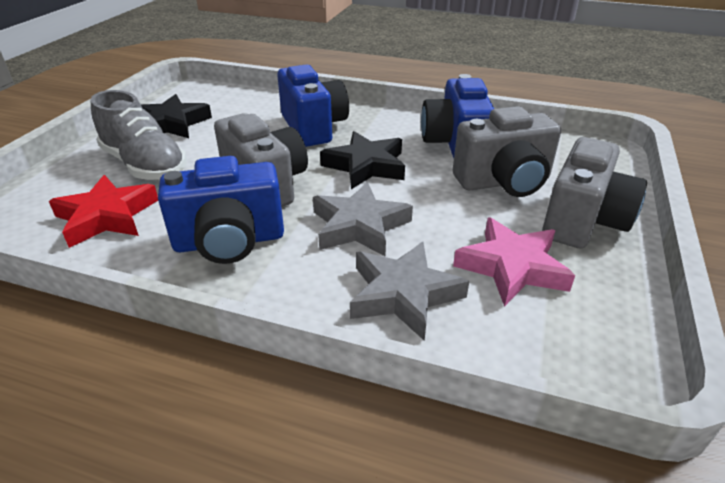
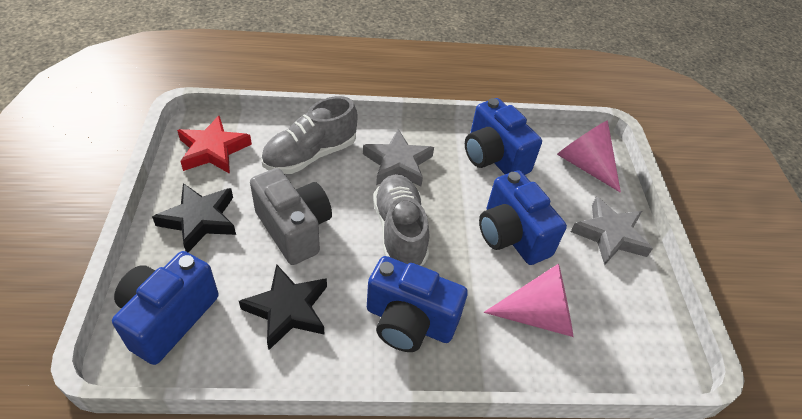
blue camera: [158,156,284,264] [277,64,349,147] [421,74,494,158] = 3 -> [112,251,219,365] [367,256,468,352] [465,98,542,175] [479,170,567,265] = 4
grey camera: [214,113,308,207] [453,106,561,197] [542,137,647,248] = 3 -> [250,168,332,265] = 1
grey shoe: [90,90,187,180] = 1 -> [261,96,358,174] [373,174,429,266] = 2
pink cone: none = 0 -> [484,263,573,337] [557,121,621,193] = 2
pink star: [453,218,575,307] = 1 -> none = 0

